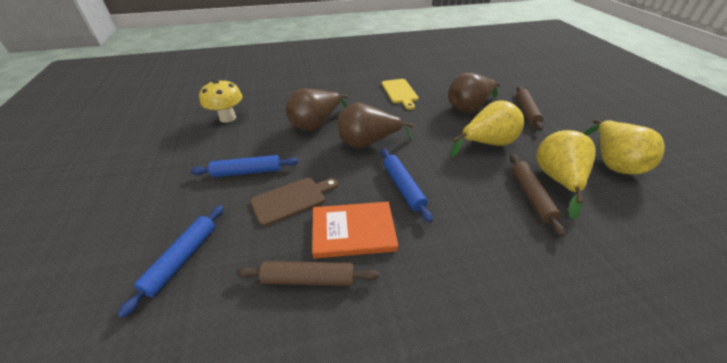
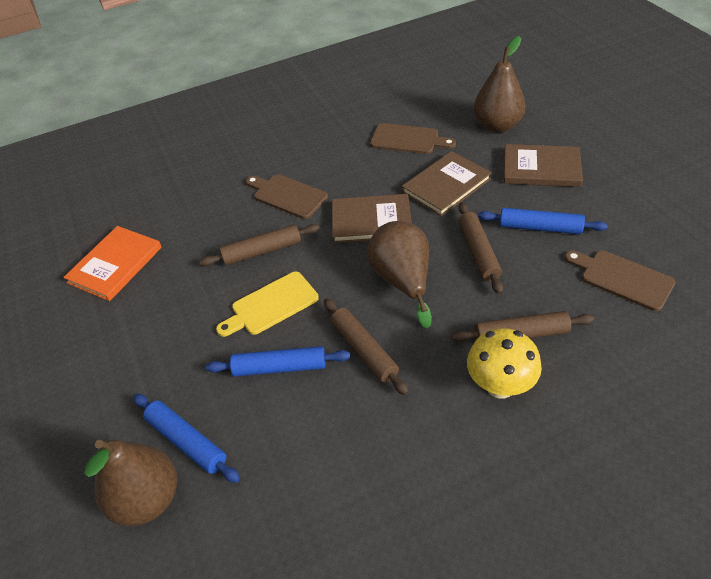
brown book: none = 0 -> [332,194,412,243] [402,151,492,217] [504,144,583,187] = 3
brown cutting board: [250,178,338,226] = 1 -> [246,174,328,219] [370,123,456,154] [565,251,676,311] = 3
brown rolling pin: [236,261,379,286] [510,154,565,237] [516,86,543,131] = 3 -> [199,224,320,266] [324,298,409,395] [451,311,594,342] [458,202,503,294] = 4
yellow pear: [450,100,524,157] [536,130,596,219] [584,119,665,174] = 3 -> none = 0

